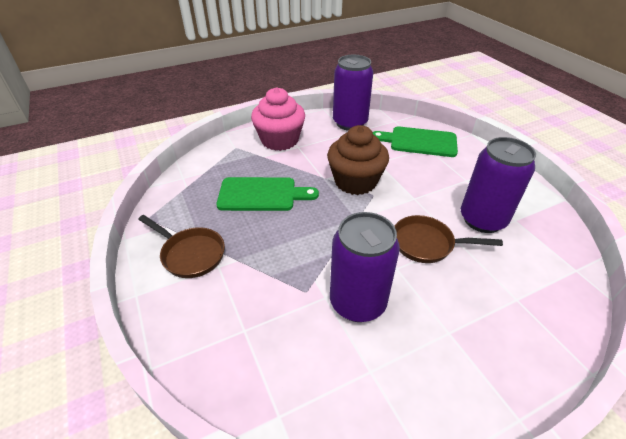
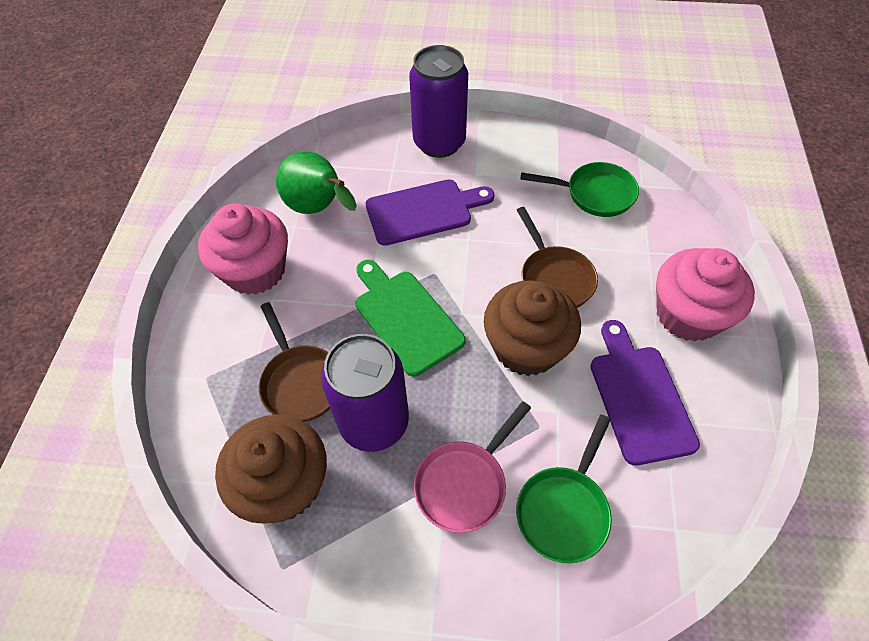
brown cupcake: [327,125,389,195] = 1 -> [215,415,327,524] [484,280,581,376] = 2
green cutting board: [216,177,319,211] [373,126,458,157] = 2 -> [356,260,466,377] = 1
green pan: none = 0 -> [516,414,612,563] [520,162,639,217] = 2
green pear: none = 0 -> [276,151,357,214] = 1
pink cupcake: [251,87,305,151] = 1 -> [198,204,288,295] [656,248,755,342] = 2
pink pan: none = 0 -> [414,401,531,533] = 1
purple can: [330,212,400,322] [333,55,373,130] [461,137,536,233] = 3 -> [321,334,409,452] [409,45,468,158] = 2
purple cutting board: none = 0 -> [366,179,495,246] [591,320,700,466] = 2

